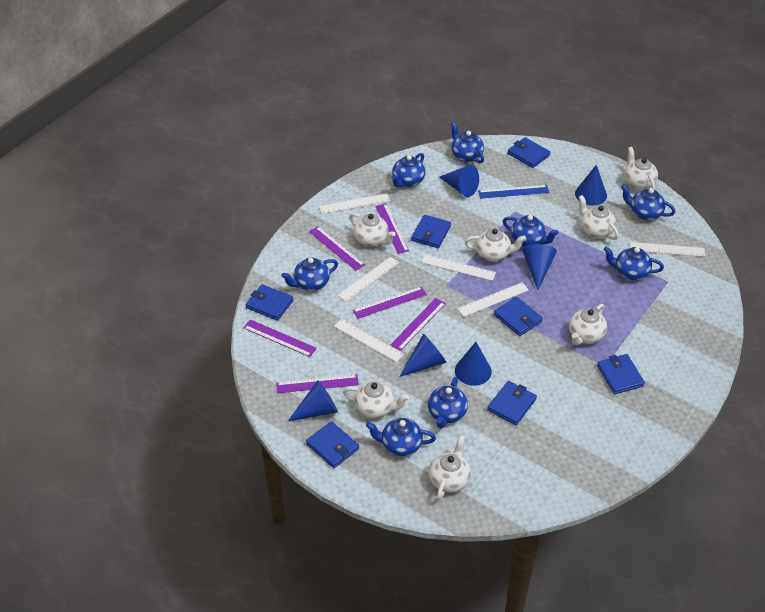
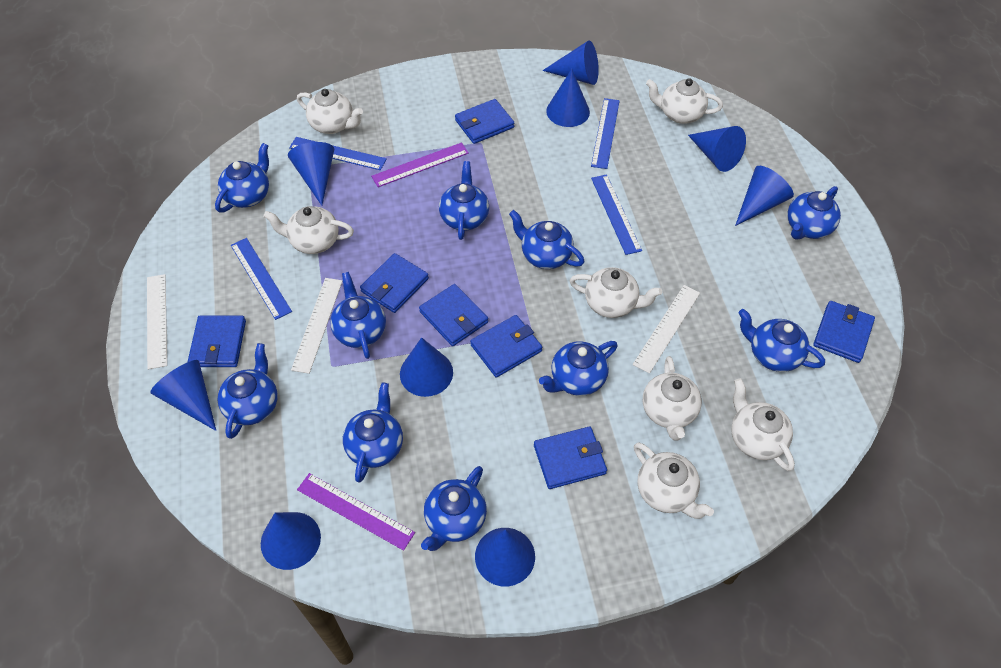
blue cone: [288,380,338,421] [399,334,446,377] [439,165,479,197] [455,342,492,386] [522,244,557,290] [575,164,607,206] = 6 -> [150,360,216,431] [261,512,321,570] [288,142,334,206] [400,337,453,397] [475,528,535,586] [542,41,599,85] [546,69,590,127] [688,126,746,172] [735,166,794,226] = 9
blue ruler: [478,185,549,199] = 1 -> [231,238,292,320] [289,137,387,170] [591,98,620,169] [591,174,642,255] = 4
blue teapot: [281,257,338,291] [366,418,436,456] [391,153,425,187] [428,377,468,428] [451,122,484,163] [503,215,559,247] [604,247,664,280] [621,184,676,220] = 8 -> [215,143,269,213] [217,343,278,439] [330,272,386,359] [343,383,403,483] [421,466,487,551] [439,161,489,240] [509,210,584,269] [539,341,618,396] [738,309,825,372] [788,186,841,240] = 10
purple ruler: [243,319,317,357] [276,374,359,393] [309,226,365,270] [352,286,427,319] [376,204,409,254] [390,298,446,351] = 6 -> [297,473,415,551] [371,142,469,187] = 2
white ruler: [319,194,390,214] [334,318,404,362] [338,257,399,302] [421,254,496,281] [457,282,529,317] [630,242,705,257] = 6 -> [147,274,167,369] [291,278,343,374] [633,285,700,374] = 3

